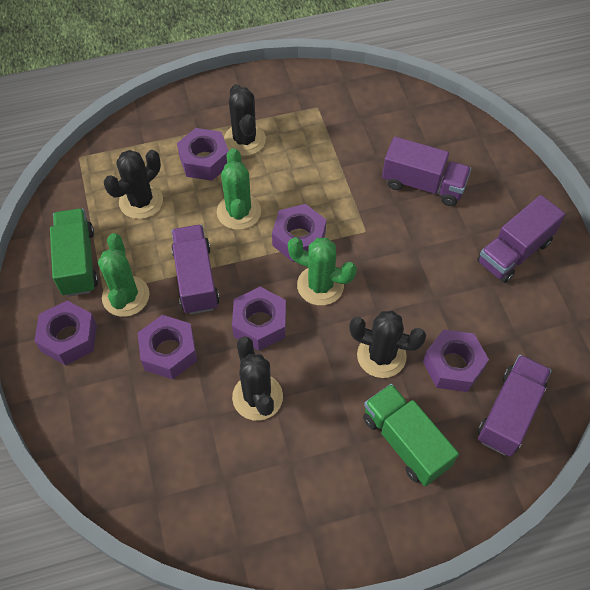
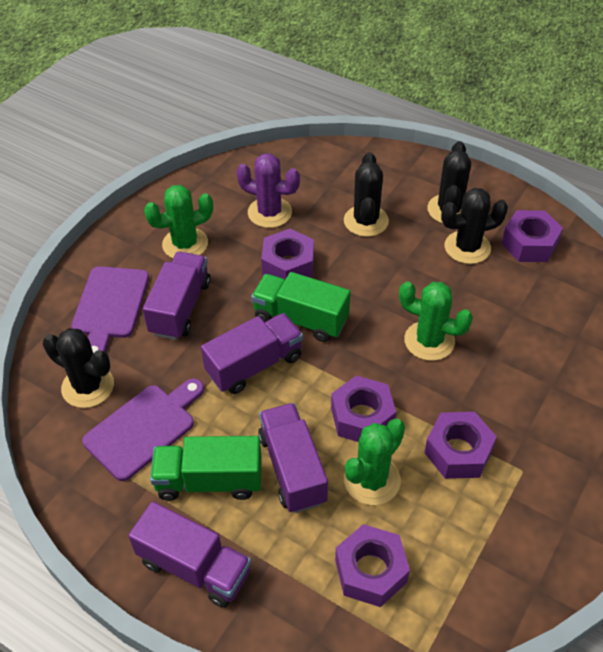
purple cactus: none = 0 -> [236,153,300,228] = 1
purple cutting board: none = 0 -> [71,266,149,354] [82,378,204,481] = 2
purple nut: [34,301,97,365] [138,315,197,379] [177,128,229,181] [232,287,286,351] [272,204,326,262] [423,329,489,392] = 6 -> [261,229,314,280] [331,376,396,442] [335,524,410,607] [424,412,497,479] [501,210,563,262] = 5

